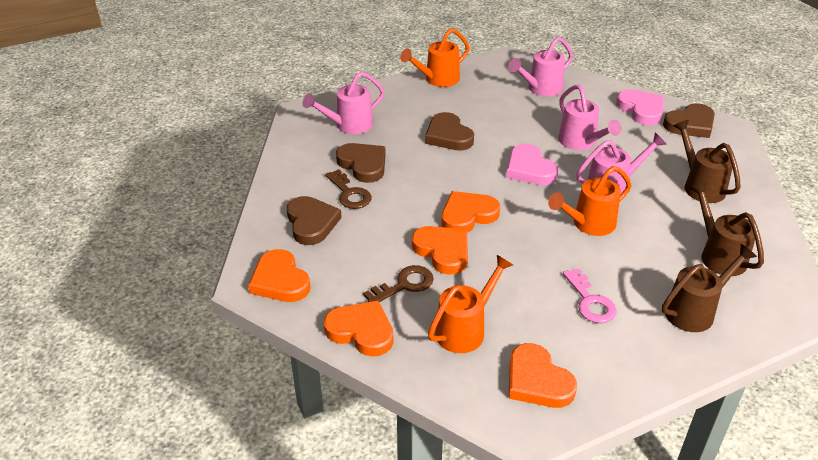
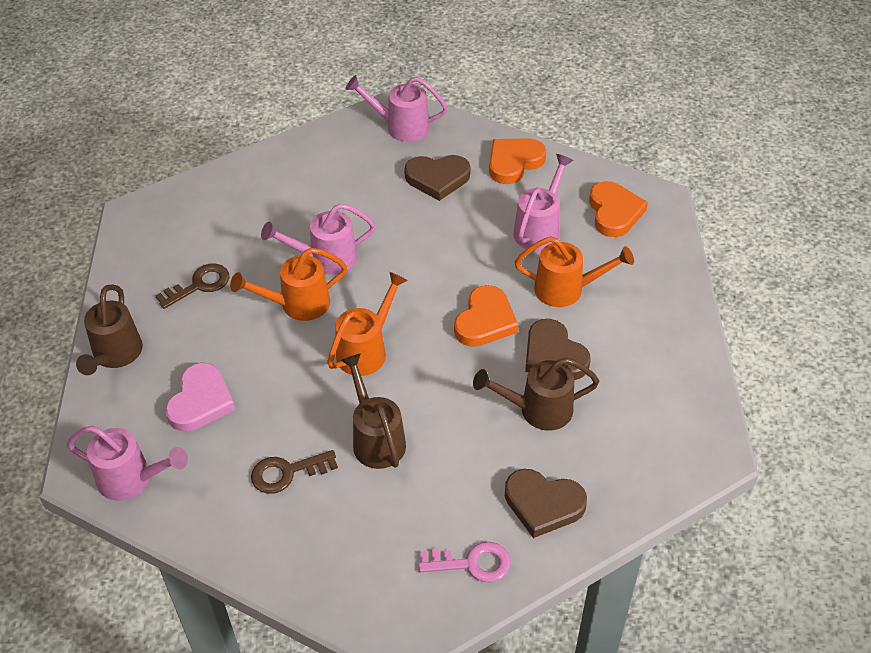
brown heart: [287,196,342,245] [336,143,386,183] [425,112,474,151] [663,103,715,138] = 4 -> [404,155,470,201] [505,469,587,538] [525,319,591,380] = 3
orange heart: [248,249,311,302] [324,301,394,357] [412,226,468,275] [441,191,500,233] [509,343,577,408] = 5 -> [454,285,519,347] [489,138,546,184] [589,181,648,237] = 3
pink heart: [506,144,558,185] [616,89,664,125] = 2 -> [165,363,235,432] = 1

